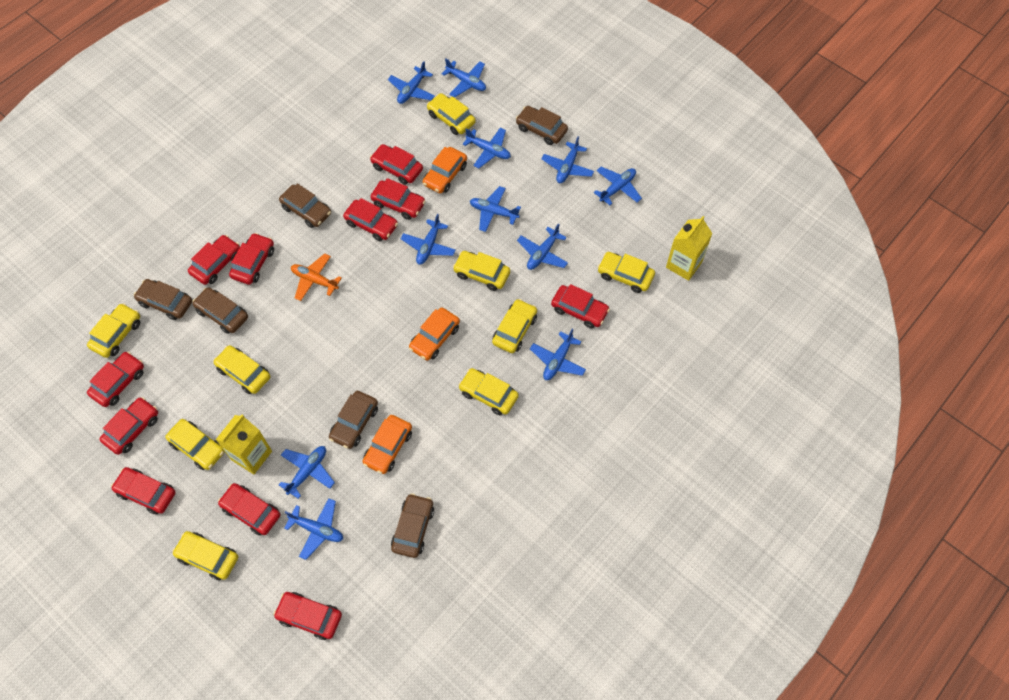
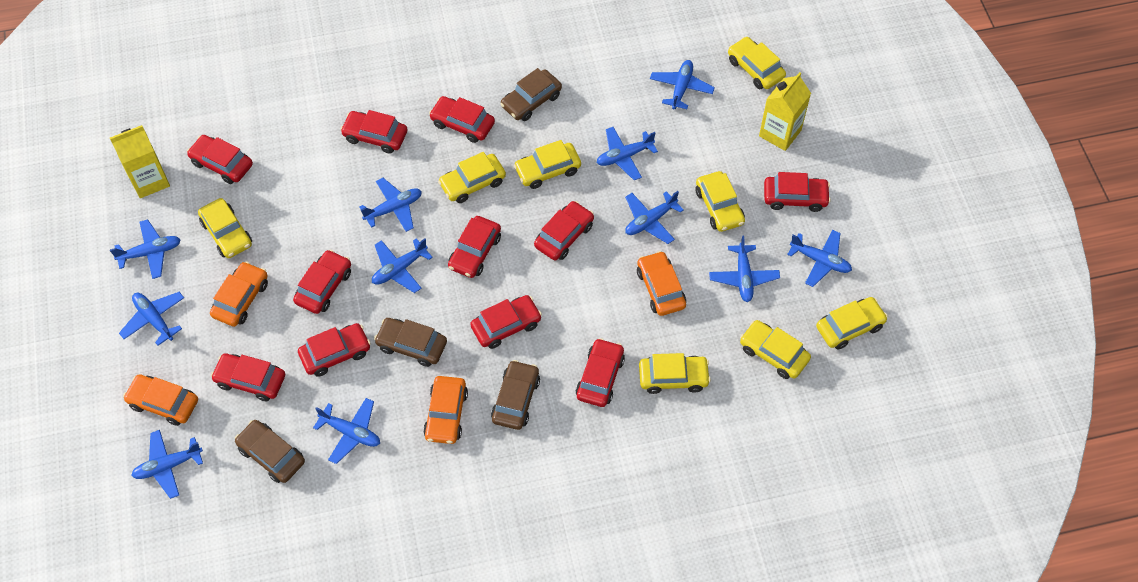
brown car: [134,279,192,320] [192,287,248,334] [279,183,331,228] [329,391,378,449] [391,493,434,558] [516,106,568,145] = 6 -> [235,420,305,483] [374,318,447,367] [491,360,540,430] [500,68,562,121] = 4
orange car: [362,415,412,474] [409,307,460,360] [423,147,467,193] = 3 -> [123,374,198,426] [210,261,268,327] [423,376,468,444] [637,251,686,316] = 4
orange plane: [291,253,342,301] = 1 -> none = 0
yellow car: [87,303,140,358] [165,419,225,470] [172,531,238,580] [213,345,270,394] [427,93,476,135] [453,251,510,291] [458,368,519,415] [492,299,537,353] [598,252,655,293] = 9 -> [198,198,252,258] [438,152,506,203] [514,140,581,189] [639,353,711,394] [696,171,745,232] [728,37,786,89] [740,320,811,379] [816,297,888,350] = 8

